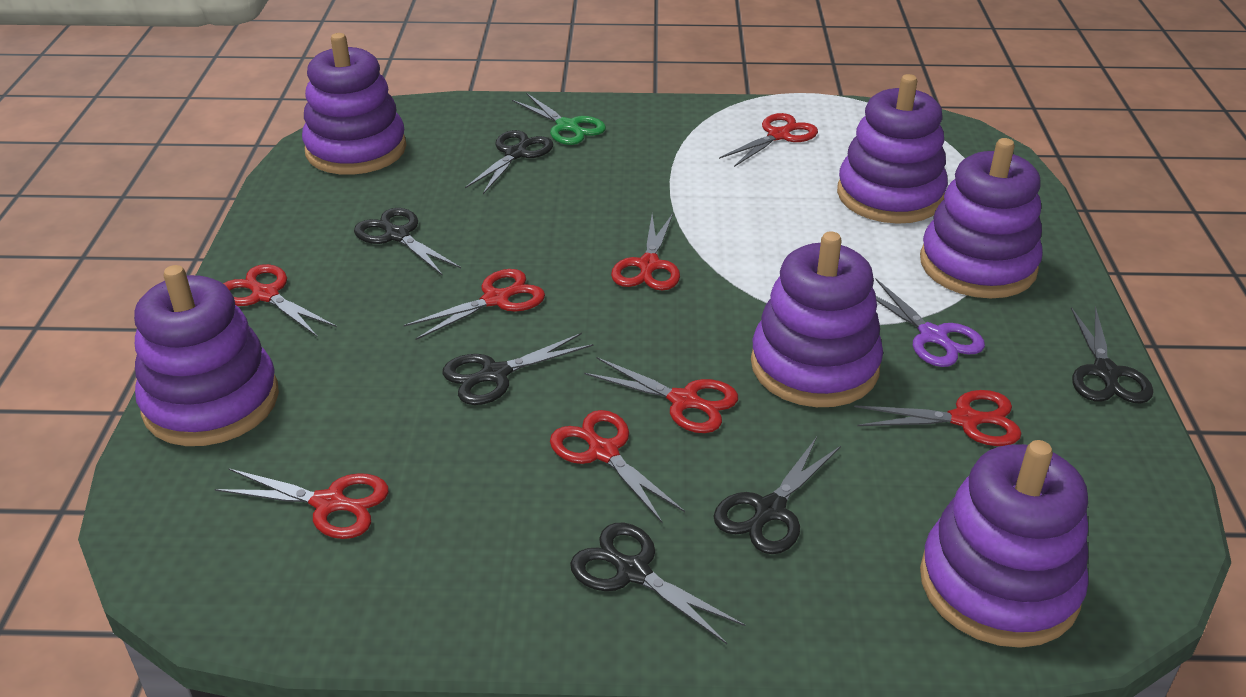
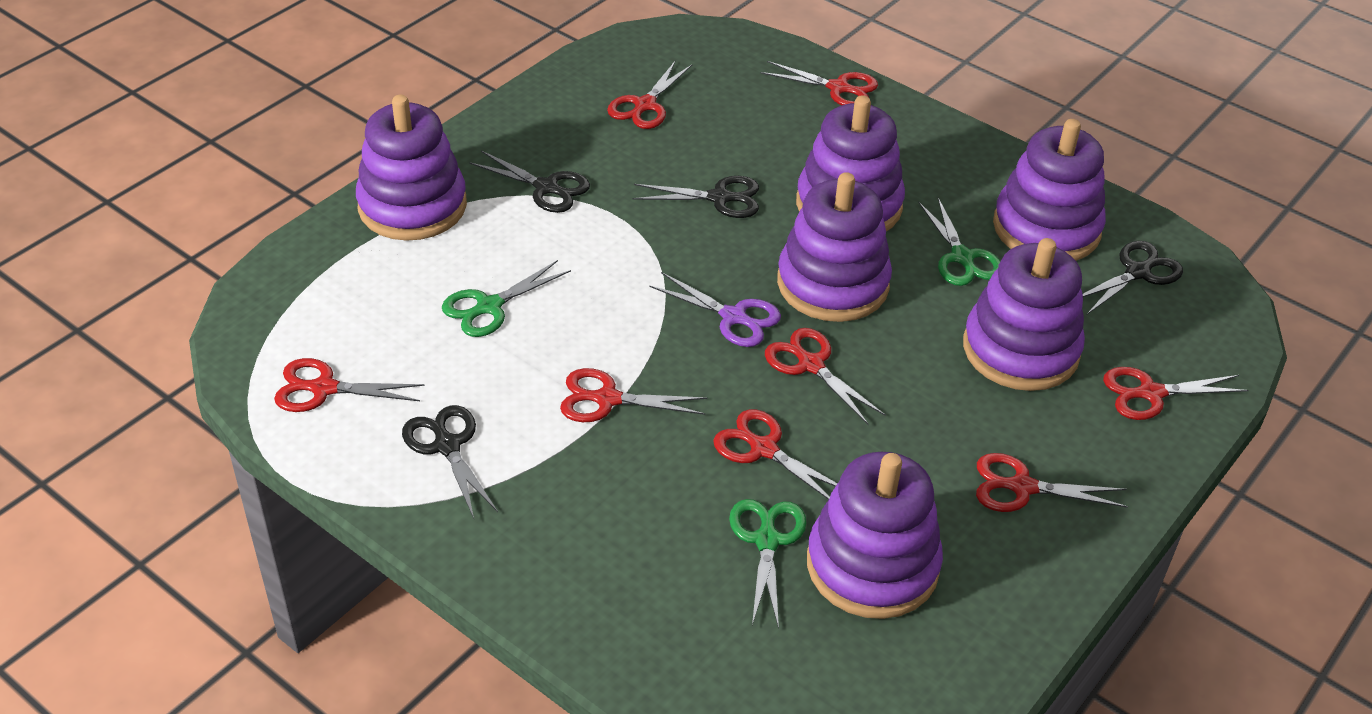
black scissors: [354,208,461,276] [443,333,593,405] [465,130,554,194] [570,523,745,644] [713,437,841,554] [1071,306,1153,404] = 6 -> [402,405,498,518] [469,151,590,213] [633,176,759,218] [1083,241,1183,314] = 4
green scissors: [512,93,606,145] = 1 -> [442,260,571,337] [729,499,807,629] [918,198,1000,286] = 3

